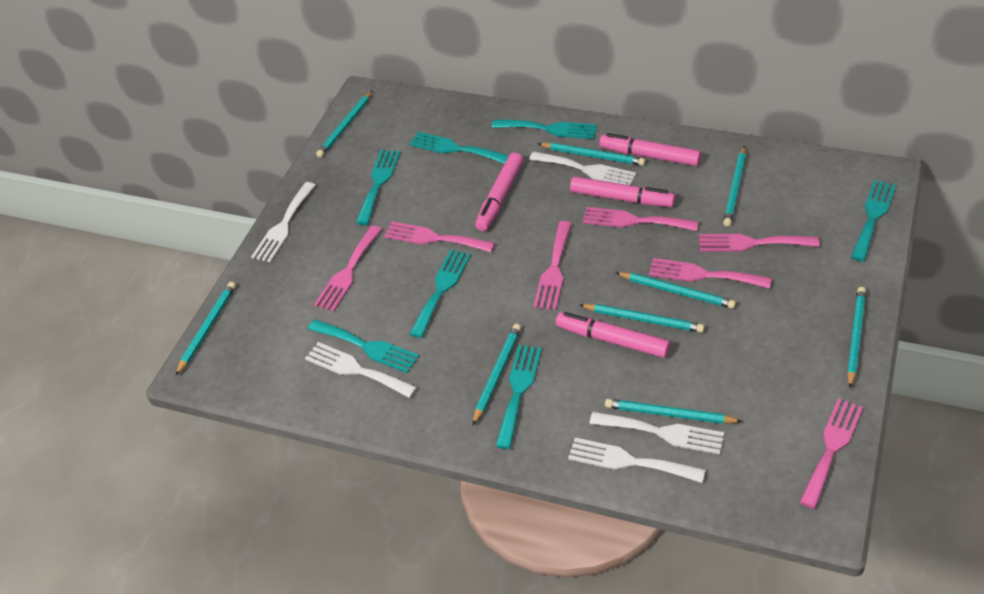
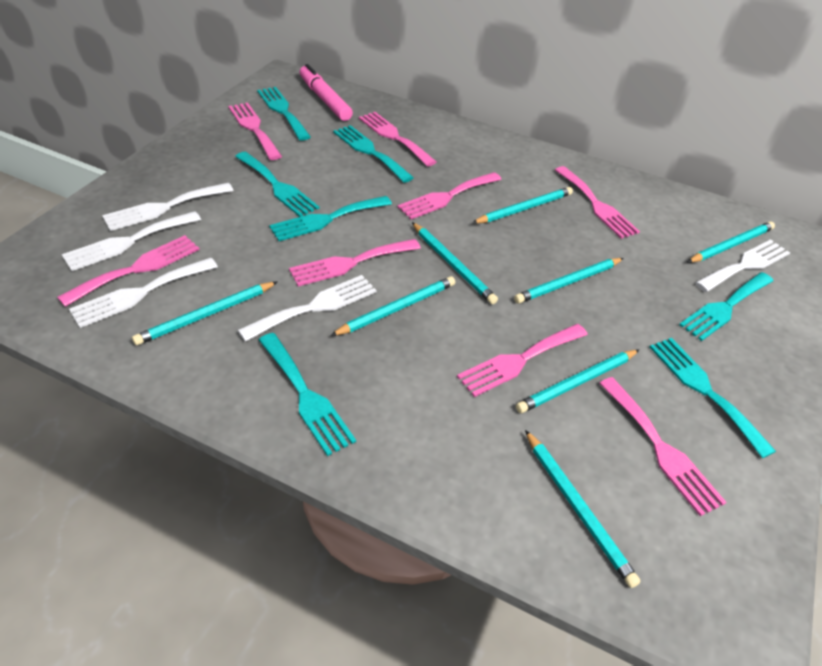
pink fork: [314,225,382,311] [384,222,495,252] [533,221,572,310] [583,207,699,231] [649,258,772,288] [699,234,819,252] [799,398,863,509] = 7 -> [57,235,200,307] [228,103,282,160] [289,239,421,286] [359,112,436,167] [397,172,502,219] [457,324,588,397] [555,166,640,239] [599,377,727,516] = 8
pink marker: [475,153,523,231] [556,312,670,358] [570,177,675,207] [599,133,701,166] = 4 -> [299,64,353,121] = 1
turquoise pencil: [176,282,236,375] [316,90,373,157] [473,324,521,425] [538,142,645,166] [580,304,705,333] [605,399,742,424] [615,272,736,309] [723,146,746,227] [847,287,866,388] = 9 -> [132,281,278,345] [330,276,455,336] [412,222,498,304] [472,187,573,224] [514,258,624,304] [516,350,639,413] [525,430,641,588] [687,221,775,263] = 8

